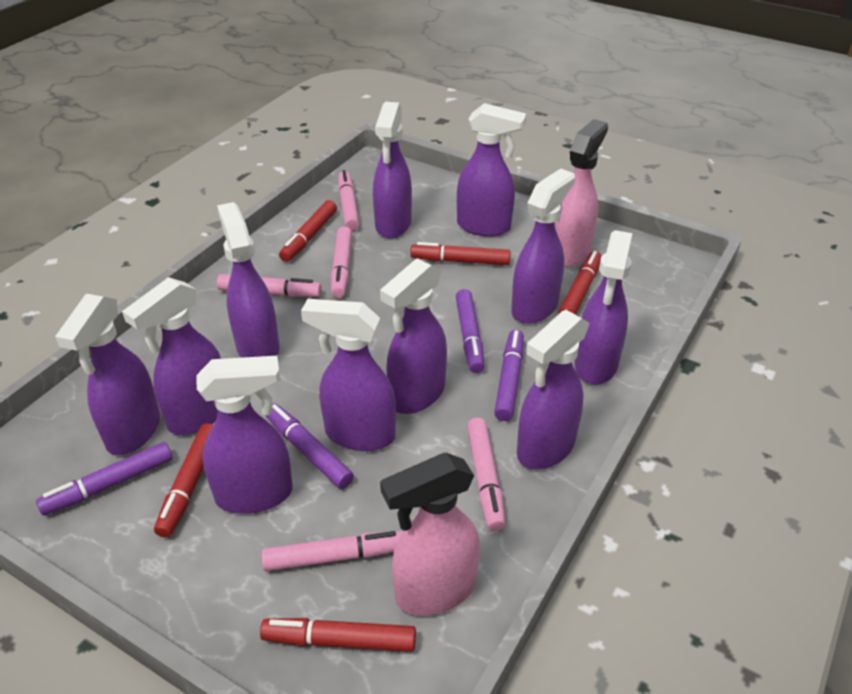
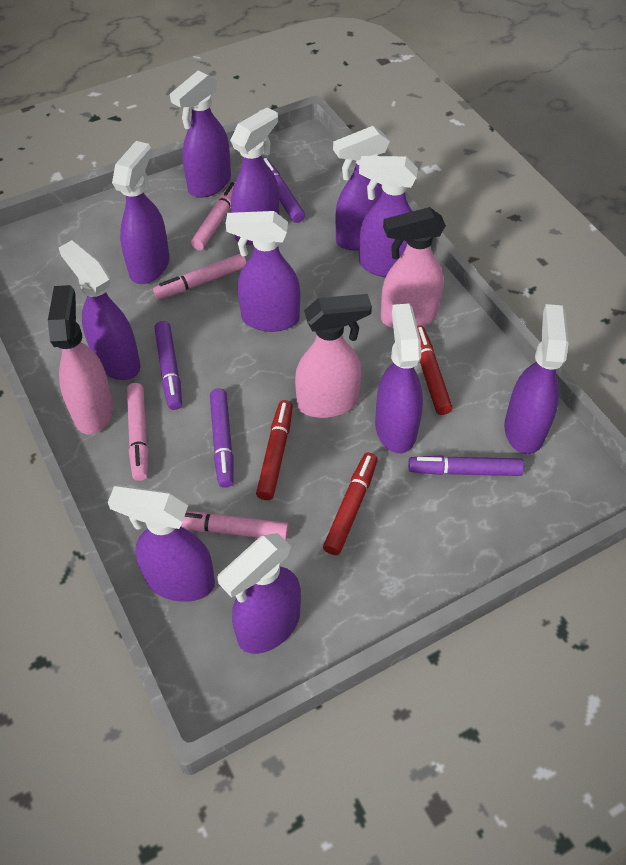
pink marker: [217,274,321,297] [261,531,403,571] [331,226,352,298] [338,170,359,231] [467,418,506,531] = 5 -> [127,383,148,481] [153,254,247,300] [181,511,289,541] [191,182,235,250] = 4
pink spray bottle: [380,453,480,616] [554,119,608,267] = 2 -> [48,285,113,435] [295,294,372,418] [381,207,446,328] = 3
red marker: [154,423,214,538] [260,618,416,652] [279,200,337,262] [410,242,511,265] [558,251,602,315] = 5 -> [256,400,293,500] [323,453,378,555] [417,325,453,415] = 3

